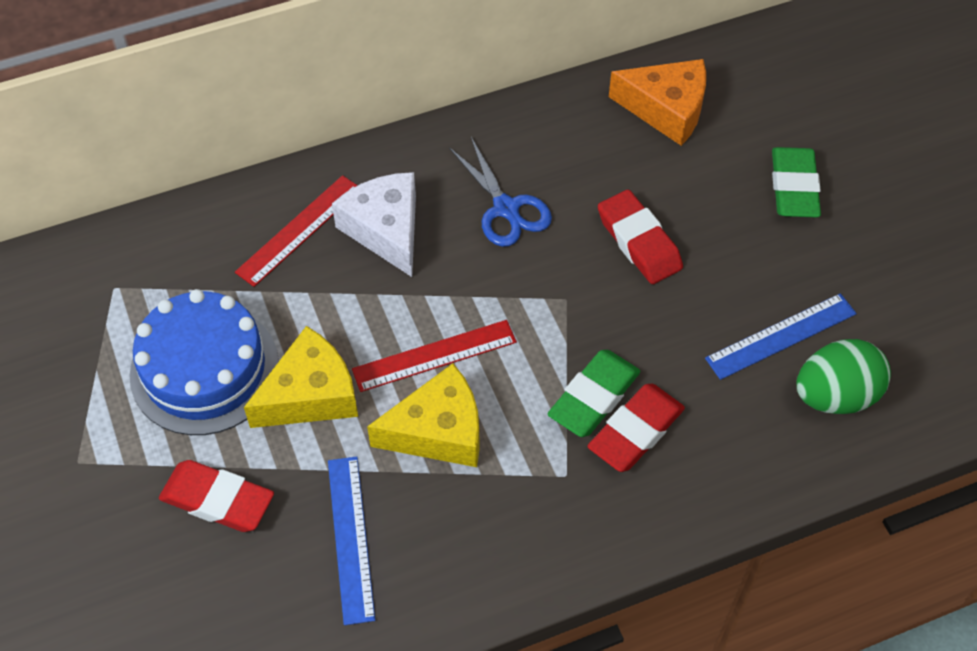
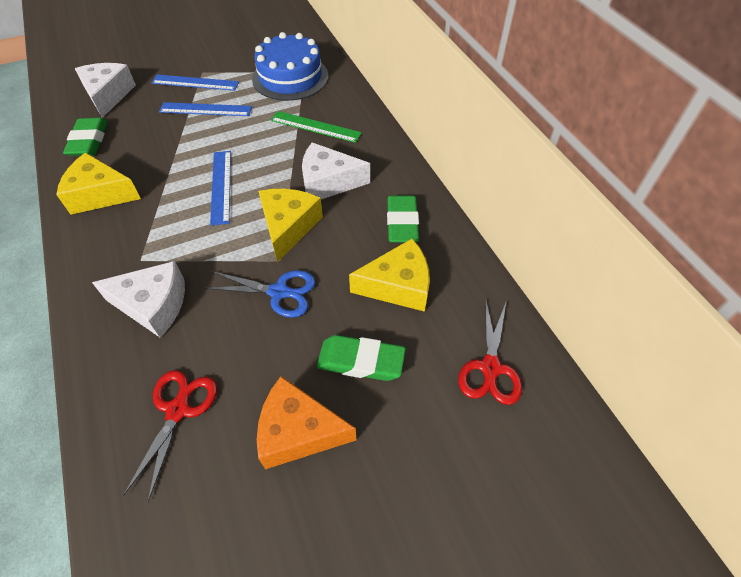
blue ruler: [328,456,375,625] [705,293,857,380] = 2 -> [152,74,239,91] [159,102,252,116] [210,151,231,226] = 3
green egg: [797,339,891,414] = 1 -> none = 0
green eraser: [548,350,640,437] [772,147,821,218] = 2 -> [63,118,108,156] [317,335,406,381] [387,195,419,243] = 3
green ruler: none = 0 -> [271,111,362,143] = 1
red eraser: [159,460,274,532] [588,384,685,472] [598,190,683,284] = 3 -> none = 0
red ruler: [235,175,358,287] [352,320,517,392] = 2 -> none = 0
red scissors: none = 0 -> [123,370,217,502] [458,301,522,405] = 2
white cheese: [332,172,416,277] = 1 -> [75,63,136,118] [92,261,185,338] [302,142,370,199] = 3
yellow cheese: [244,326,358,428] [367,363,480,467] = 2 -> [57,153,141,215] [258,189,323,262] [349,239,430,312] = 3

